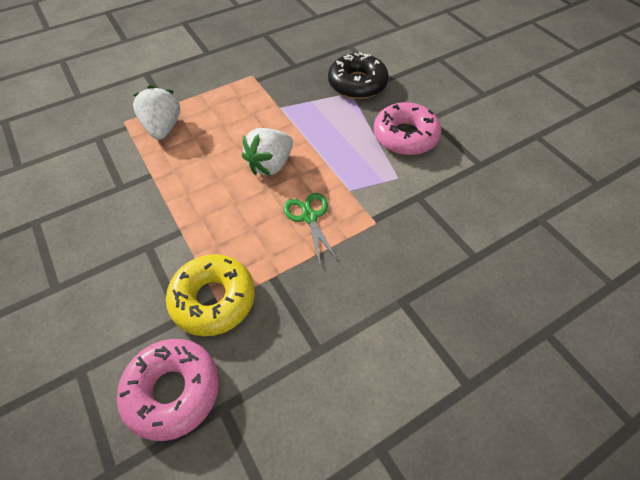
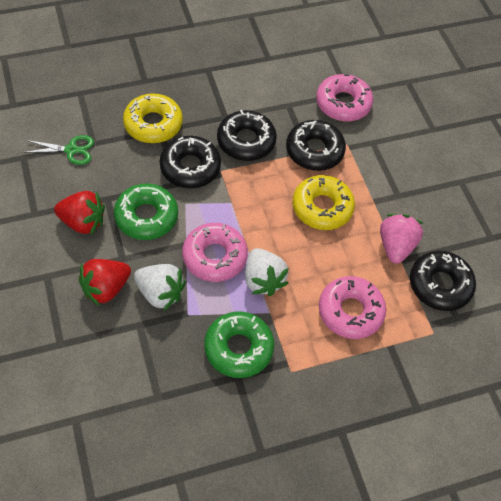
black donut: [328,52,389,99] = 1 -> [160,136,221,188] [217,110,277,161] [286,120,346,171] [410,251,476,311] = 4
green donut: none = 0 -> [114,183,178,240] [204,312,274,378] = 2
pink donut: [117,339,219,441] [374,102,441,155] = 2 -> [182,223,248,282] [316,74,373,121] [319,276,386,339] = 3
pink strawberry: none = 0 -> [380,214,424,264] = 1
red strawberry: none = 0 -> [54,191,105,234] [78,259,131,306] = 2
yellow donut: [166,254,255,336] = 1 -> [123,93,183,143] [292,175,355,230] = 2

